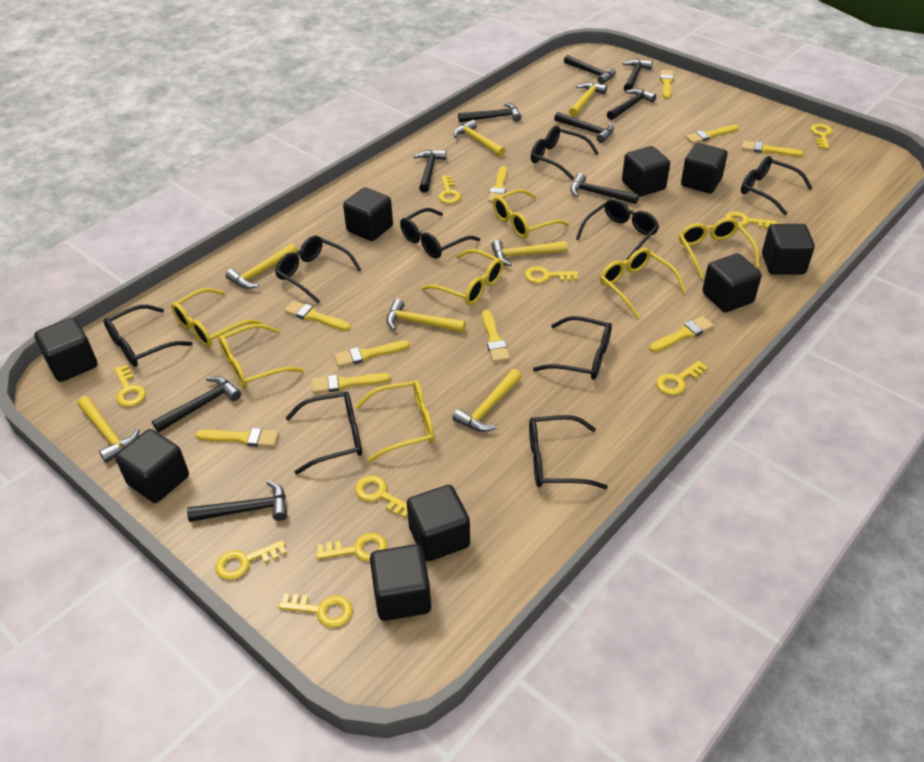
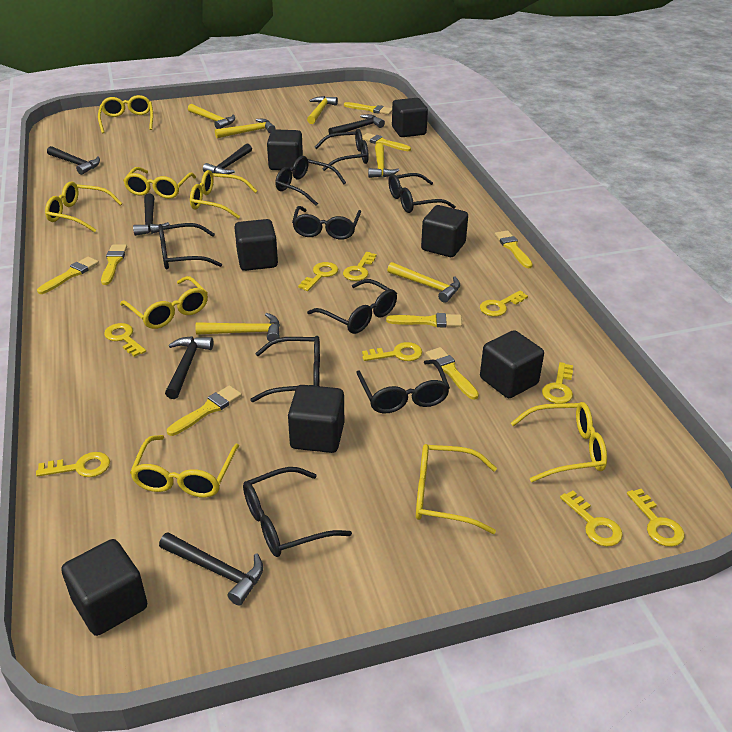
black cube: [34,318,98,382] [115,429,189,503] [343,187,393,241] [370,544,431,621] [407,485,470,561] [622,146,670,197] [681,143,727,193] [702,253,762,312] [762,224,815,275] = 9 -> [61,539,147,636] [234,219,278,271] [267,129,303,170] [288,385,344,453] [392,98,428,137] [421,205,468,257] [480,330,544,398] = 7
black hammer: [152,376,241,432] [187,480,287,522] [414,150,447,193] [458,103,522,122] [554,112,614,143] [564,55,616,84] [570,173,639,204] [607,89,656,120] [623,59,653,91] = 9 -> [47,146,100,175] [133,193,169,236] [159,532,263,605] [165,336,213,399] [203,144,252,174] [328,114,385,134] = 6
yellow brush: [195,428,279,447] [284,301,351,331] [312,373,391,393] [334,340,410,367] [482,310,510,362] [488,166,507,202] [649,316,714,352] [660,70,674,99] [685,125,739,144] [741,141,804,157] = 10 -> [37,257,99,294] [101,245,127,285] [167,385,242,436] [344,102,392,115] [362,133,411,151] [386,313,462,327] [426,347,479,400] [495,230,533,268] = 8
yellow glasses: [171,288,261,347] [218,324,304,389] [355,380,434,462] [421,249,504,305] [493,189,569,238] [600,248,686,318] [679,218,759,279] = 7 -> [45,182,122,232] [98,95,153,134] [120,276,208,329] [123,167,196,199] [130,435,239,498] [190,170,257,219] [416,444,497,534] [511,402,607,482] = 8
yellow hammer: [77,396,140,463] [225,244,297,289] [386,299,466,333] [453,369,522,432] [454,120,506,157] [491,240,568,266] [569,83,607,117] = 7 -> [188,104,235,129] [195,313,280,342] [215,119,276,138] [307,96,338,124] [368,143,399,178] [387,262,460,303] = 6
yellow key: [114,365,146,407] [215,540,287,580] [278,594,353,628] [316,533,387,562] [355,475,408,518] [438,175,461,204] [525,266,578,283] [656,360,708,395] [725,212,777,228] [810,124,833,149] = 10 -> [36,452,110,477] [104,323,146,357] [298,262,338,291] [343,252,377,281] [362,342,422,361] [480,291,528,316] [542,362,573,404] [560,491,623,547] [627,489,684,547] = 9

